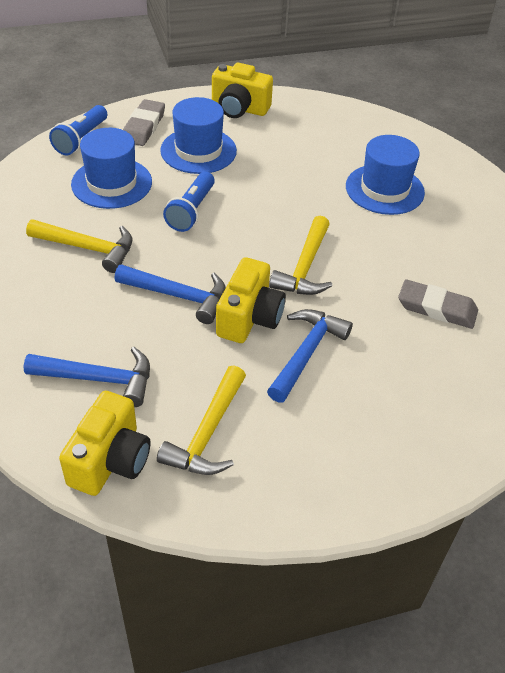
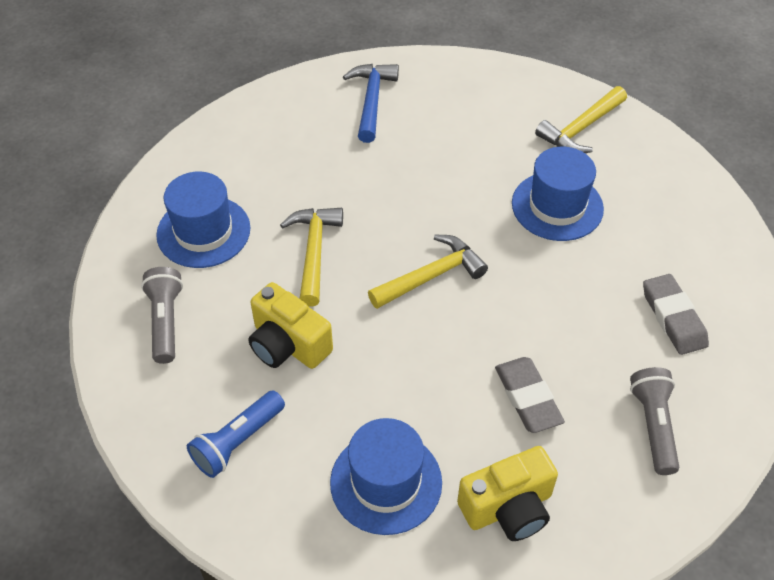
blue flashlight: [49,105,107,155] [163,172,215,232] = 2 -> [187,390,285,478] = 1
blue hammer: [24,347,150,407] [114,264,226,324] [267,309,353,403] = 3 -> [343,64,399,143] = 1
grey flashlight: none = 0 -> [141,267,183,364] [630,367,679,475] = 2
yellow camera: [59,391,150,496] [212,63,273,118] [216,257,286,343] = 3 -> [248,282,333,369] [457,446,558,541] = 2

